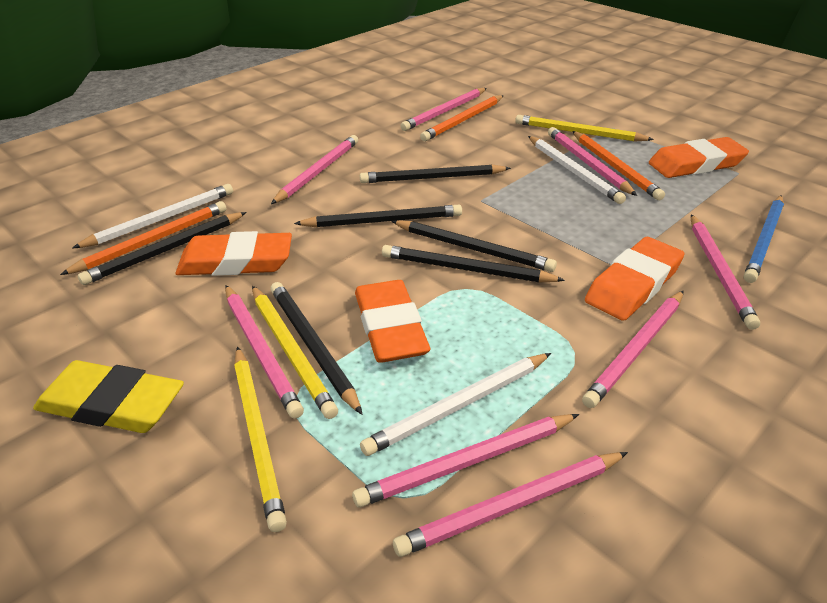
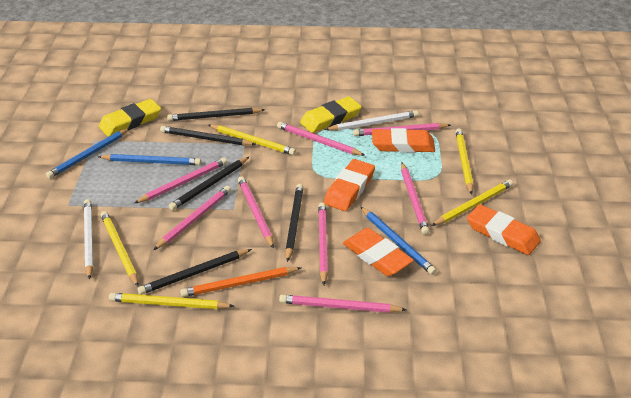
black pencil: [78,212,247,285] [270,282,363,415] [294,205,462,227] [360,164,511,183] [382,245,565,282] [391,220,557,272] = 6 -> [138,249,252,295] [160,126,255,146] [167,108,265,121] [169,157,249,211] [285,184,303,262] = 5
blue pencil: [744,195,784,283] = 1 -> [46,128,130,179] [98,154,201,165] [361,207,437,275] = 3
orange pencil: [60,201,227,275] [420,95,504,141] [573,131,665,200] = 3 -> [180,267,301,297] = 1
white pencil: [72,184,233,248] [360,353,551,456] [528,136,626,204] = 3 -> [84,199,93,280] [325,110,419,131] = 2
yellow eraser: [33,360,184,433] = 1 -> [99,99,161,137] [300,96,362,133] = 2
yellow pencil: [234,346,287,532] [252,286,338,419] [515,115,654,141] = 3 -> [100,211,138,286] [109,293,234,309] [208,124,296,155] [431,180,513,226] [455,129,473,195] = 5

